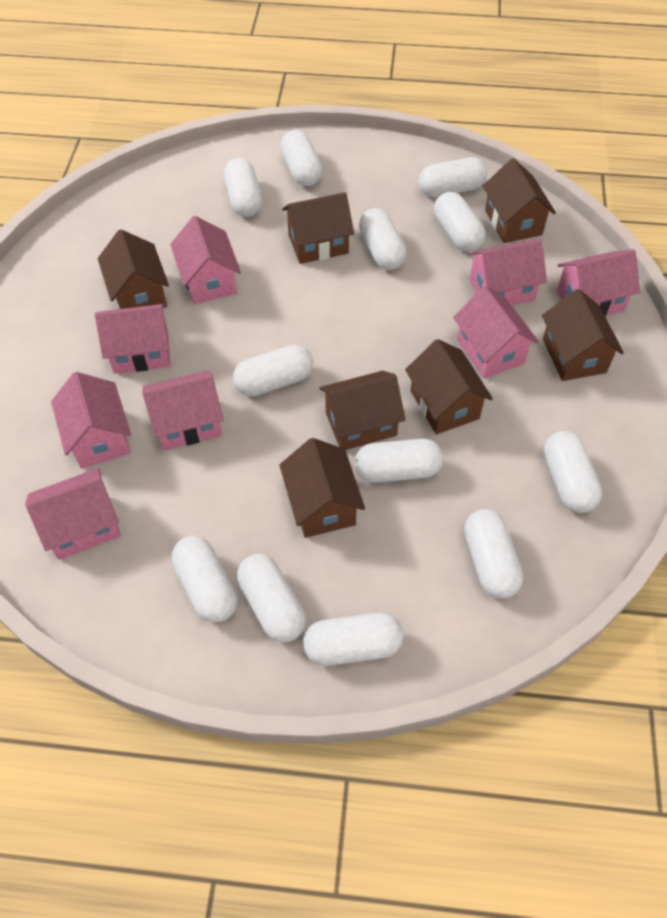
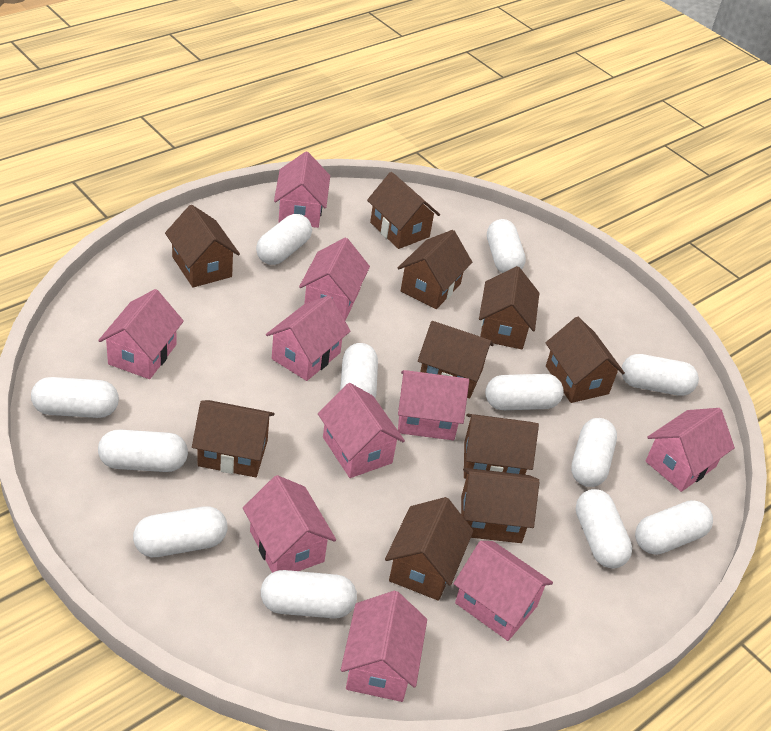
brown house: [98,229,169,309] [279,438,365,538] [282,192,354,264] [320,371,406,450] [405,339,493,434] [483,158,556,243] [542,289,624,381] = 7 -> [165,205,240,288] [192,400,275,477] [367,172,440,249] [385,497,473,601] [398,230,472,309] [418,321,494,398] [461,468,540,543] [464,414,539,479] [479,266,539,349] [546,317,625,403] = 10
pink house: [25,468,121,560] [51,372,131,469] [95,304,171,374] [142,371,224,450] [170,216,241,304] [453,286,539,379] [468,239,547,305] [557,249,640,317] = 8 -> [98,289,184,379] [243,475,336,573] [266,295,351,381] [274,152,330,228] [299,238,370,321] [318,383,405,478] [341,591,427,702] [398,370,469,440] [454,541,553,641] [646,408,735,492] = 10

